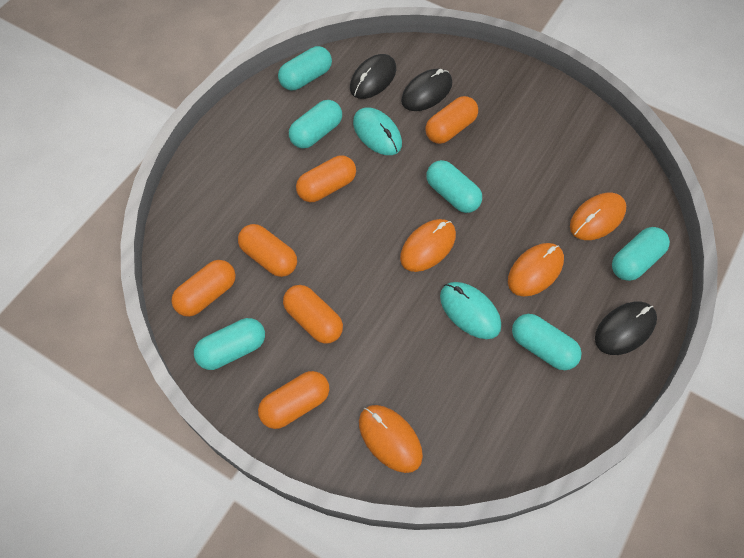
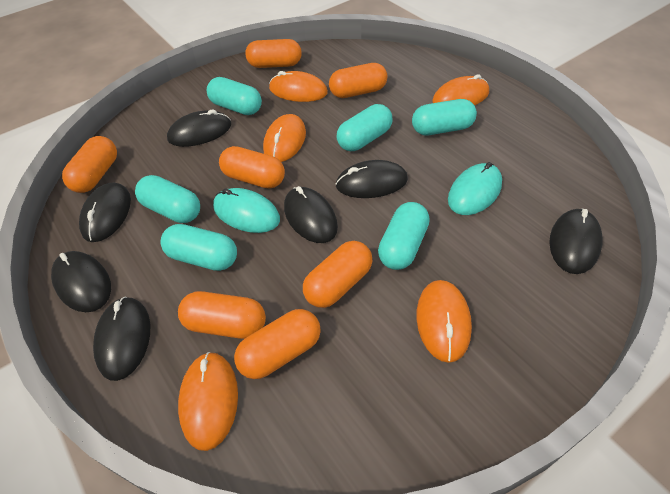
black mouse: [350,54,396,99] [401,69,452,111] [595,302,657,355] = 3 -> [51,251,111,312] [79,182,131,242] [93,297,150,381] [167,110,231,147] [284,186,338,243] [335,160,408,198] [549,209,602,274] = 7
orange capsule: [171,260,236,317] [238,224,297,277] [258,371,329,429] [283,285,343,344] [296,156,356,202] [426,96,478,144] = 6 -> [62,136,117,193] [178,291,266,339] [219,146,285,188] [234,309,321,379] [245,39,302,68] [303,241,372,308] [329,63,387,98] = 7
orange mouse: [359,405,423,473] [400,219,456,272] [508,243,564,297] [570,193,626,240] = 4 -> [178,352,238,451] [263,114,306,162] [269,71,328,102] [417,280,472,363] [432,74,489,105] = 5

